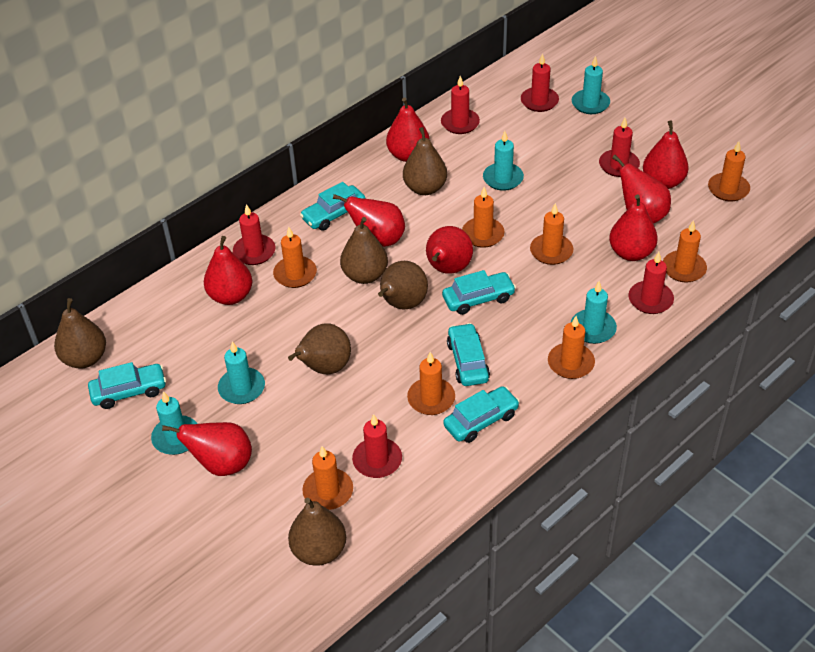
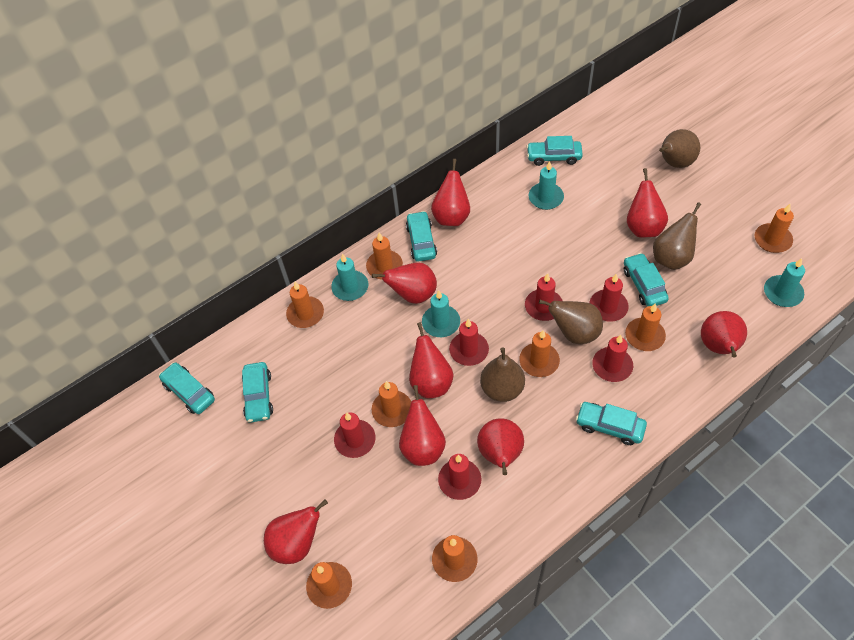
brown pear: [54,298,106,368] [288,323,351,374] [288,498,346,566] [340,217,388,284] [378,261,428,309] [403,127,447,195] = 6 -> [480,347,525,402] [539,300,603,344] [653,202,701,270] [659,129,700,168] = 4
turquoise candle: [151,391,198,455] [218,341,265,404] [483,131,524,191] [571,281,617,344] [572,56,610,114] = 5 -> [331,254,368,301] [422,290,460,337] [529,161,564,210] [764,258,805,307] = 4
turquoise car: [88,362,166,409] [300,182,366,231] [442,270,516,315] [443,386,520,443] [447,323,490,386] = 5 -> [159,362,215,414] [242,362,273,423] [406,211,437,262] [526,136,583,166] [576,402,647,445] [624,253,669,306] = 6

